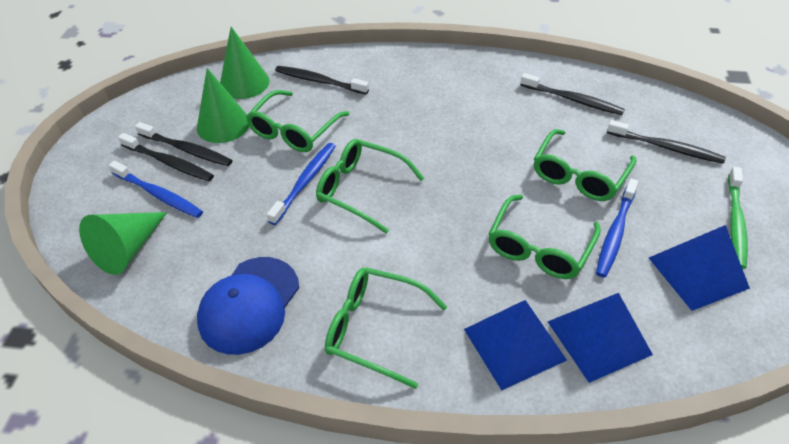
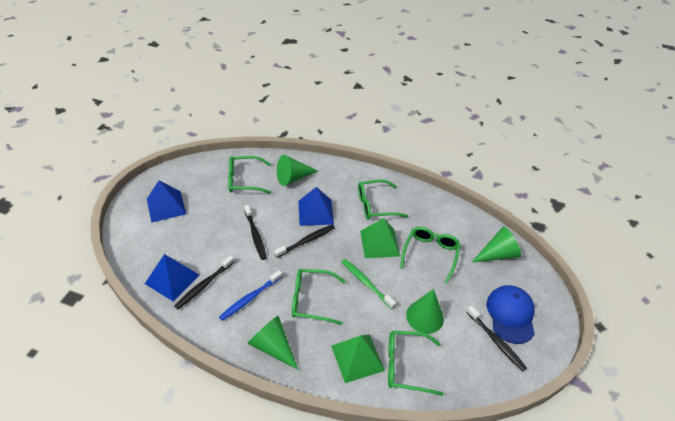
black toothbrush: [118,133,214,181] [135,122,232,166] [275,66,369,94] [520,73,625,115] [607,120,726,164] = 5 -> [175,255,234,309] [244,205,267,260] [274,224,335,258] [466,306,527,371] = 4
blue toothbrush: [108,161,203,218] [267,143,336,225] [596,178,638,278] = 3 -> [219,270,282,321] = 1
green cone: [79,212,167,275] [197,68,249,143] [220,27,270,99] = 3 -> [247,316,298,370] [277,155,318,186] [406,289,444,334] [472,226,521,262] = 4
green pyramid: none = 0 -> [331,334,385,383] [360,218,400,258] = 2

